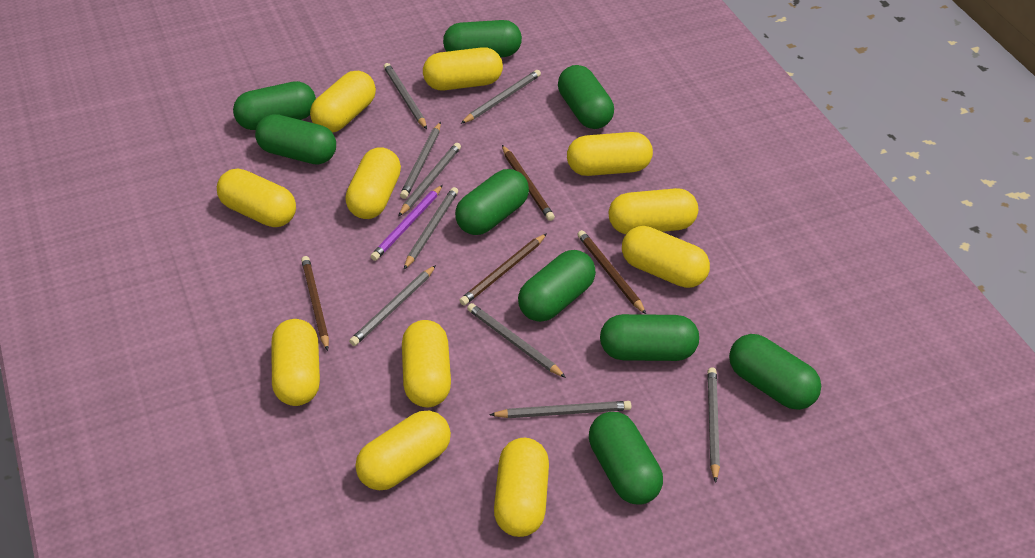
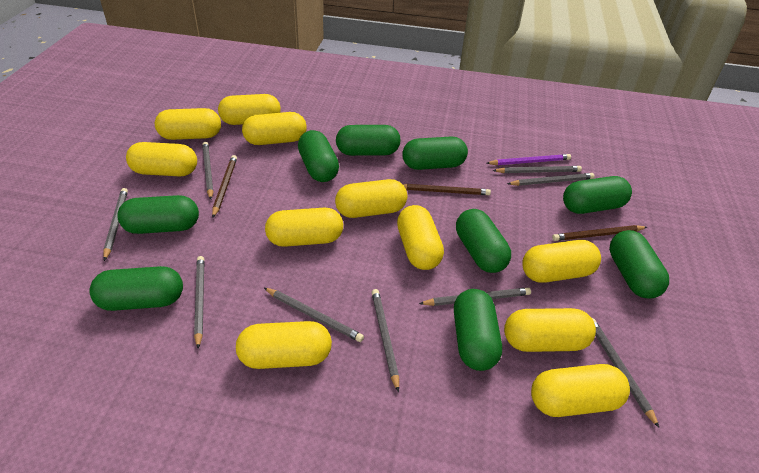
brown pencil: [301,256,329,351] [459,234,547,306] [502,145,555,221] [577,230,646,314] = 4 -> [212,155,237,217] [403,184,491,195] [552,225,647,241] = 3

